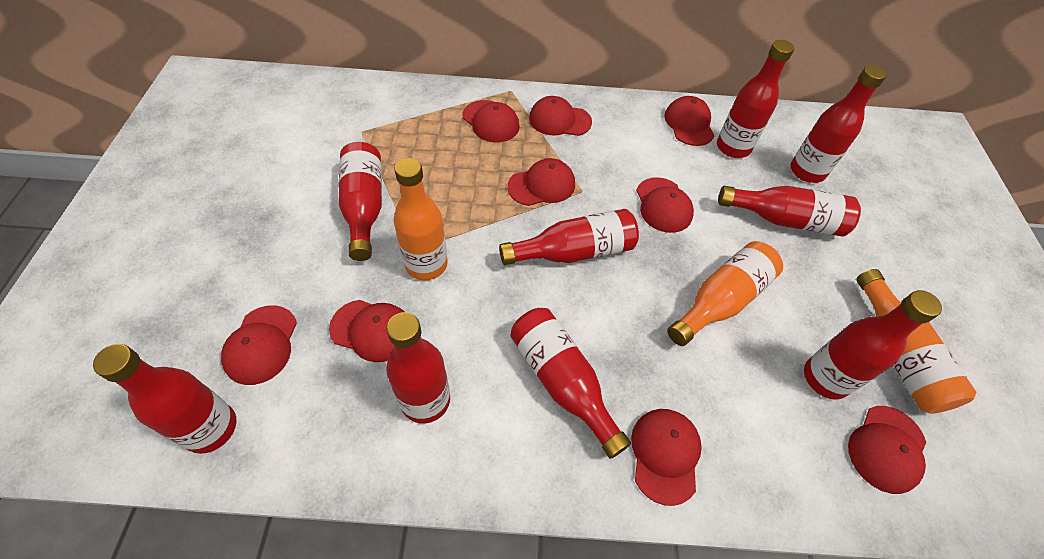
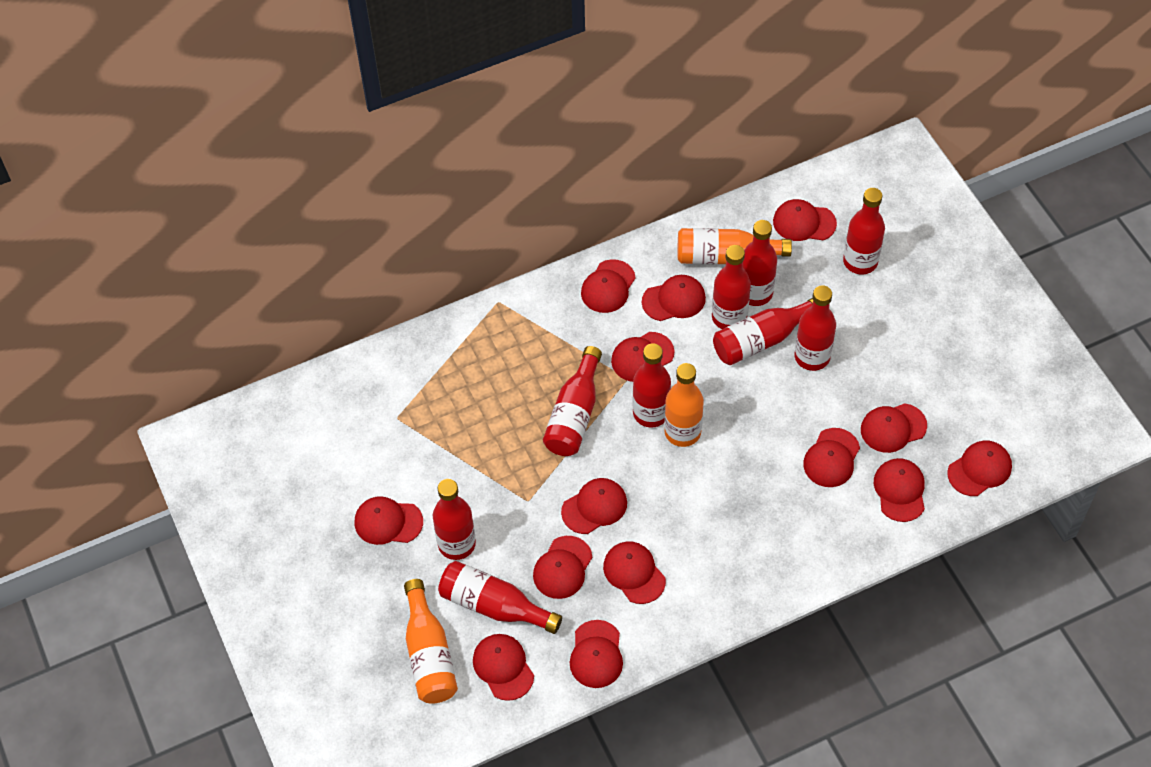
red cap: [221,305,297,385] [329,300,404,362] [462,100,520,142] [507,158,575,206] [529,96,592,136] [631,409,702,506] [636,178,694,233] [664,96,715,146] [848,406,926,494] = 9 -> [354,496,423,545] [473,634,534,701] [533,536,593,599] [561,478,627,534] [570,620,623,688] [581,259,636,313] [603,541,666,604] [611,332,675,382] [642,275,706,321] [773,199,837,241] [803,428,860,487] [861,403,927,453] [874,458,925,522] [947,440,1012,496] = 14

